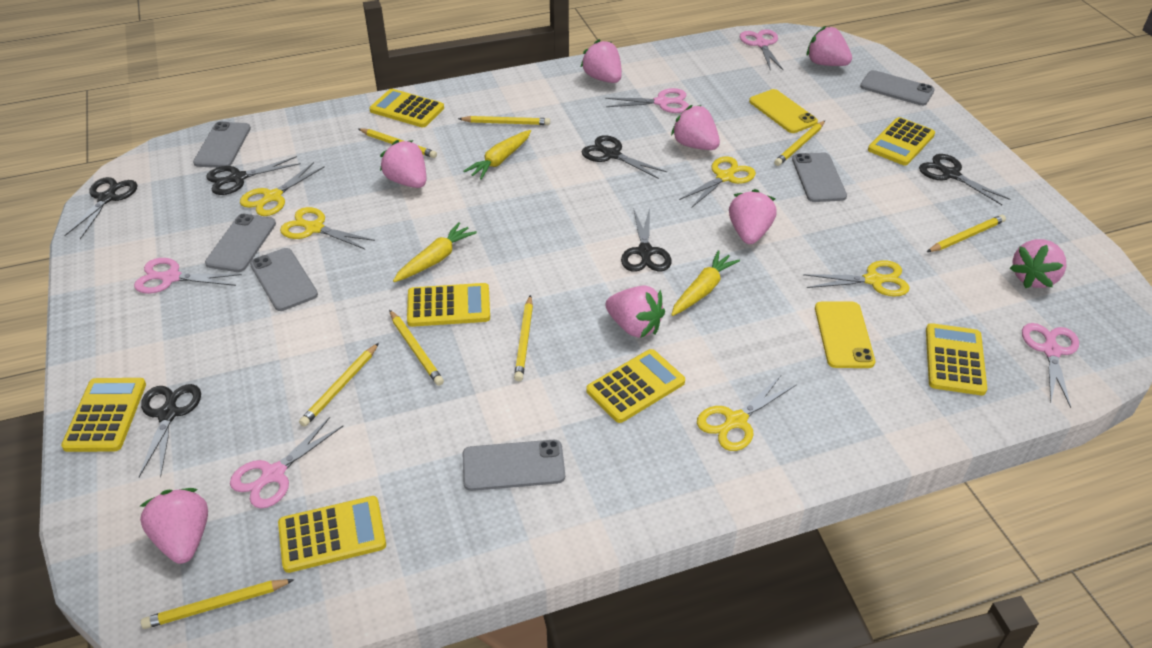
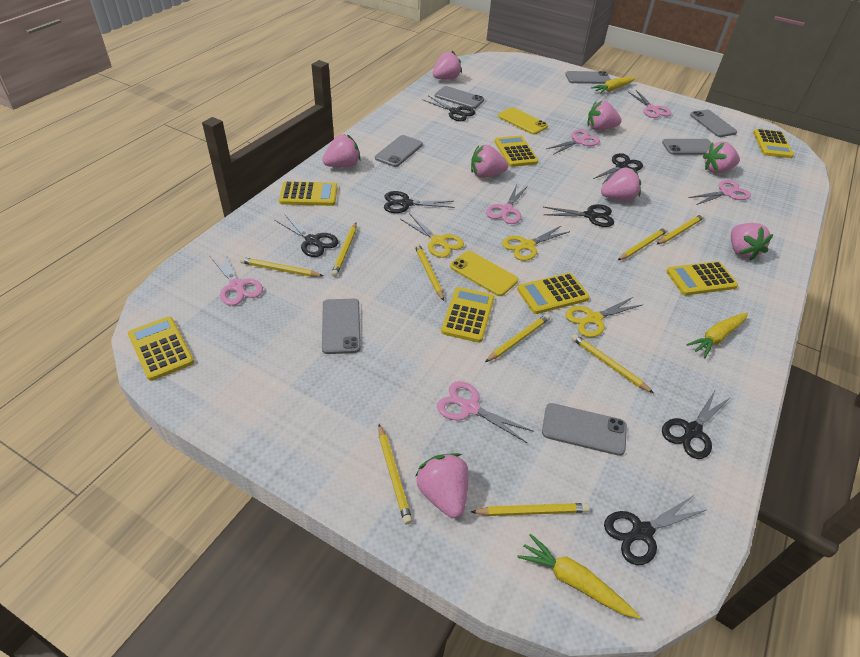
black scissors: [64,177,137,239] [139,384,201,477] [206,156,301,195] [582,135,667,179] [621,208,671,272] [919,154,1011,205] = 6 -> [274,214,339,257] [384,191,454,213] [422,95,476,121] [543,204,614,227] [593,153,643,184] [604,495,706,565] [662,389,731,459] = 7
grey phone: [193,122,251,168] [205,214,276,272] [250,248,318,311] [463,440,565,491] [792,153,847,202] [860,70,935,106] = 6 -> [322,299,361,354] [375,135,423,167] [435,86,484,109] [542,403,627,456] [565,71,611,84] [662,139,711,155] [690,110,737,137] = 7
pink scissors: [134,258,242,294] [230,417,343,508] [605,88,689,113] [740,29,784,71] [1022,323,1079,408] = 5 -> [210,253,263,306] [437,381,534,443] [486,184,528,224] [546,129,600,155] [628,90,671,118] [689,180,751,205] = 6
yellow pencil: [141,579,294,629] [299,343,379,427] [359,128,437,158] [389,310,444,386] [458,116,550,125] [514,295,533,381] [774,121,825,166] [927,215,1006,252] = 8 -> [240,257,323,277] [331,223,357,277] [378,424,412,525] [414,243,444,301] [471,503,589,516] [485,314,550,362] [571,334,653,393] [618,227,668,260] [656,214,704,245] = 9
yellow scissors: [240,162,325,216] [280,207,375,250] [679,156,756,208] [697,375,797,451] [803,260,909,297] = 5 -> [400,213,464,258] [502,225,570,261] [565,297,642,337] = 3

